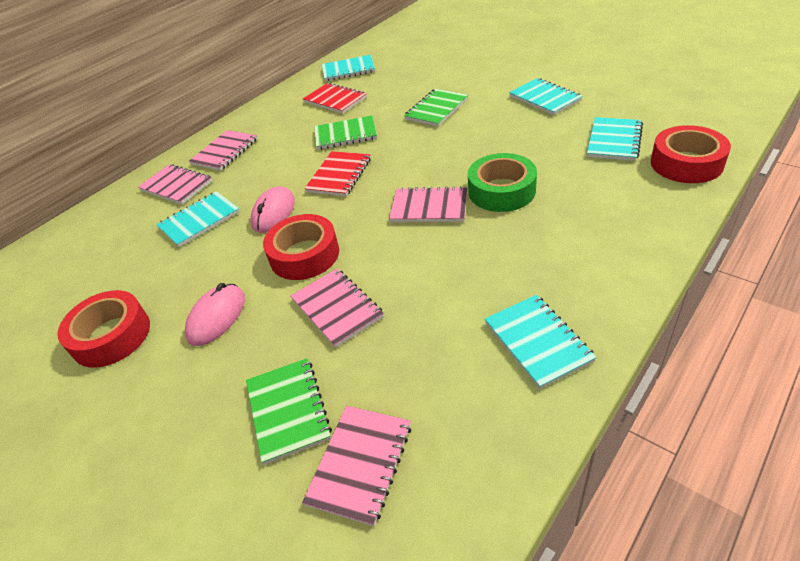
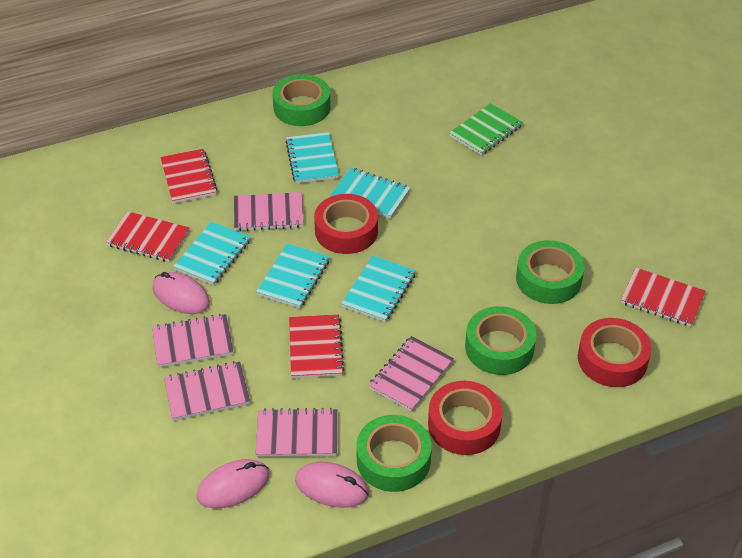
green notebook: [246,358,332,465] [314,115,377,150] [404,89,468,127] = 3 -> [449,103,523,155] = 1
green tape: [468,153,537,212] = 1 -> [272,74,330,126] [356,415,432,492] [465,306,536,375] [516,240,585,304] = 4
pink mouse: [185,283,245,346] [250,186,295,233] = 2 -> [152,272,210,314] [197,459,270,509] [295,462,369,508] = 3
red notebook: [303,83,367,114] [304,151,371,196] = 2 -> [106,211,189,262] [160,149,218,204] [289,314,344,378] [621,268,706,327] = 4

